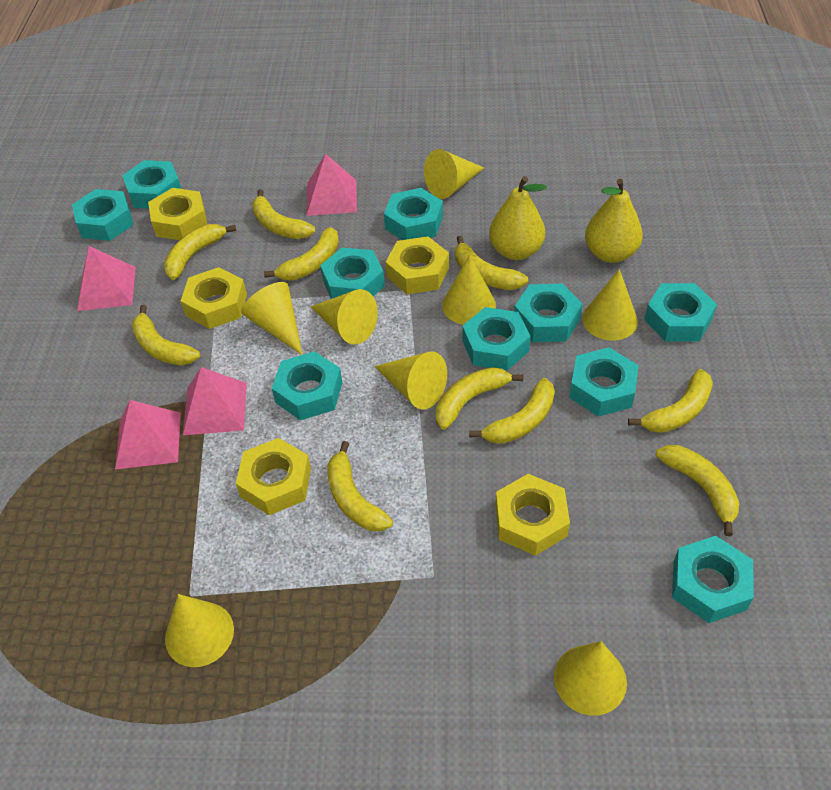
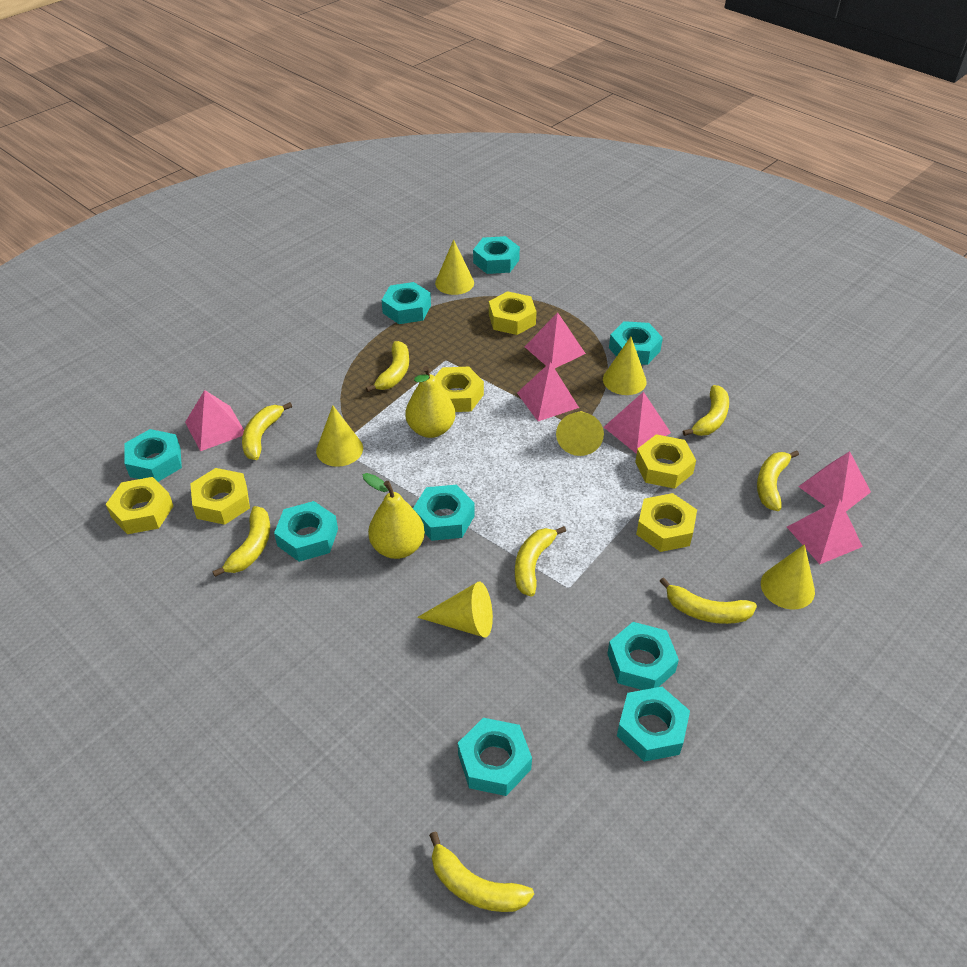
pink pyramid: [77,246,136,311] [115,400,181,469] [183,367,246,435] [306,153,357,216] = 4 -> [185,390,244,451] [517,362,579,421] [525,312,586,368] [604,392,671,454] [787,499,863,564] [798,451,871,511] = 6
turquoise nut: [72,189,134,241] [122,160,181,209] [272,351,343,420] [320,248,385,299] [384,188,443,240] [462,307,531,371] [514,284,583,342] [569,347,639,417] [644,283,717,342] [672,536,754,623] = 10 -> [124,429,182,482] [274,501,338,562] [382,282,431,324] [413,485,475,541] [458,718,532,796] [473,236,520,274] [607,622,679,690] [609,321,663,365] [617,687,690,762] = 9
yellow banana: [132,305,200,366] [164,224,236,280] [252,189,315,239] [264,227,339,281] [327,441,393,531] [436,367,523,430] [455,236,528,290] [469,378,555,444] [628,369,713,433] [656,445,739,536] = 10 -> [212,506,270,577] [242,402,292,460] [366,341,409,392] [429,832,534,912] [515,526,566,597] [660,577,757,624] [683,385,729,436] [757,450,799,511] = 8
yellow cone: [165,594,234,667] [241,282,303,355] [311,289,378,345] [374,352,447,410] [424,149,484,199] [442,255,496,325] [554,641,627,716] [582,269,638,341] = 8 -> [316,405,363,467] [417,582,493,638] [435,240,474,295] [556,411,604,456] [603,337,647,395] [761,544,815,609] = 6
yellow nut: [148,188,208,240] [181,267,247,329] [236,438,311,515] [386,236,449,294] [495,474,570,556] = 5 -> [106,477,173,534] [190,468,250,525] [435,367,484,412] [489,291,537,335] [635,434,696,489] [636,493,697,552] = 6

